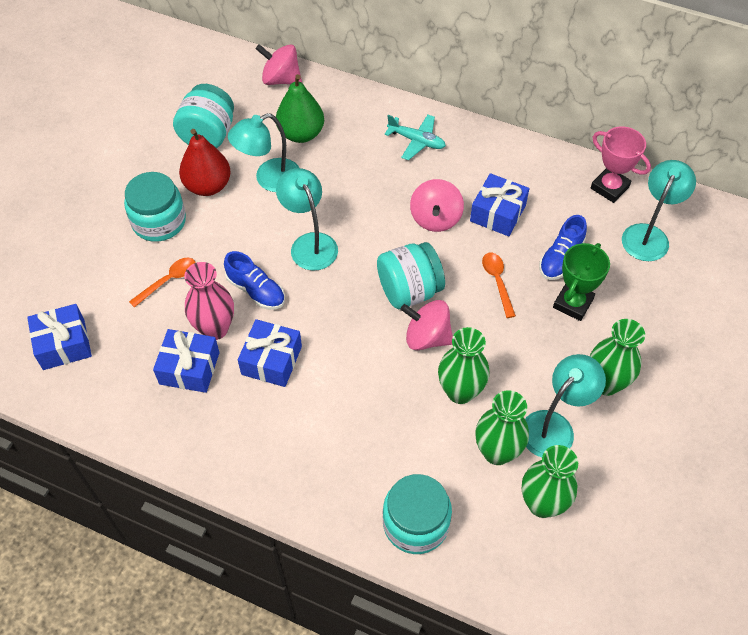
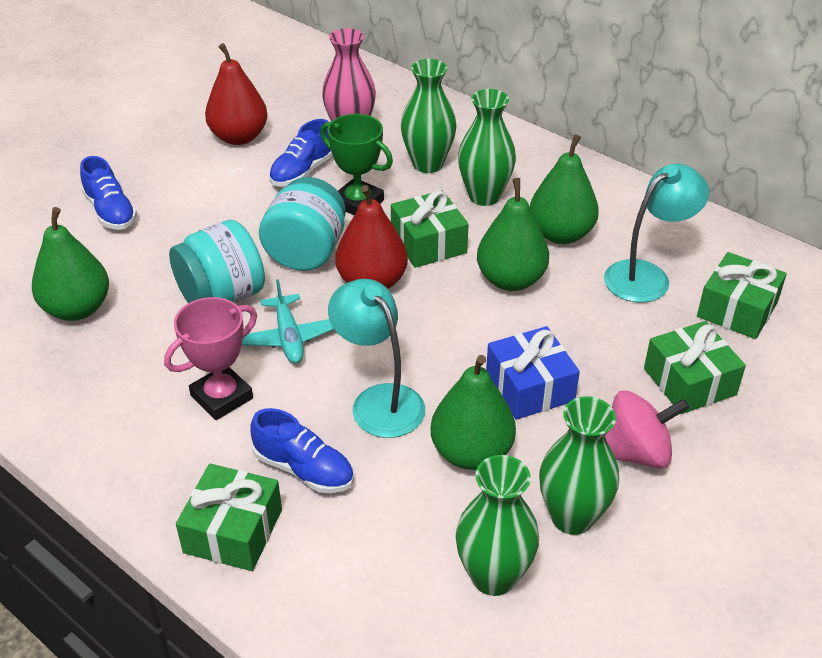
blue gift: [27,304,92,370] [153,329,220,393] [238,319,302,387] [470,173,529,236] = 4 -> [486,326,580,420] = 1
blue shoe: [224,251,285,310] [539,215,587,280] = 2 -> [80,156,137,230] [250,408,354,493] [269,119,333,187] = 3
green gift: none = 0 -> [176,464,282,571] [391,190,469,268] [644,321,746,414] [697,252,787,339] = 4
green pear: [276,74,324,143] = 1 -> [32,207,109,321] [431,355,516,470] [477,178,549,291] [530,134,599,244] = 4
orange spoon: [129,258,195,308] [482,253,516,318] = 2 -> none = 0
pink spinning top: [256,44,302,85] [401,300,453,350] [410,179,464,232] = 3 -> [604,390,689,469] = 1
red pear: [179,129,231,196] = 1 -> [205,43,268,145] [335,185,408,289] = 2
turquoise jar: [124,172,186,242] [173,84,234,148] [377,242,445,309] [383,474,452,554] = 4 -> [169,220,265,303] [259,177,346,271] = 2
turquoise lamp: [228,113,299,192] [276,168,338,271] [525,354,606,457] [622,160,696,261] = 4 -> [328,279,425,438] [604,164,709,303] = 2

